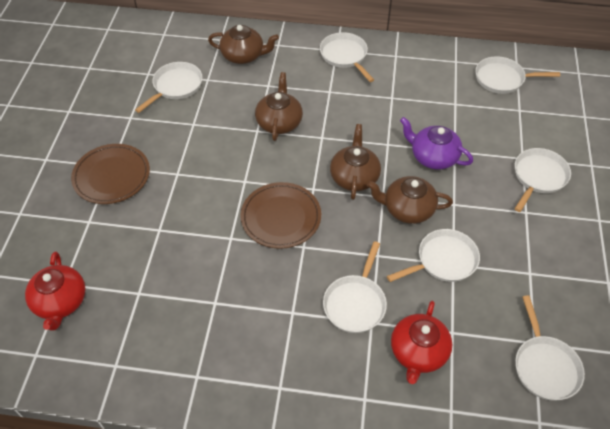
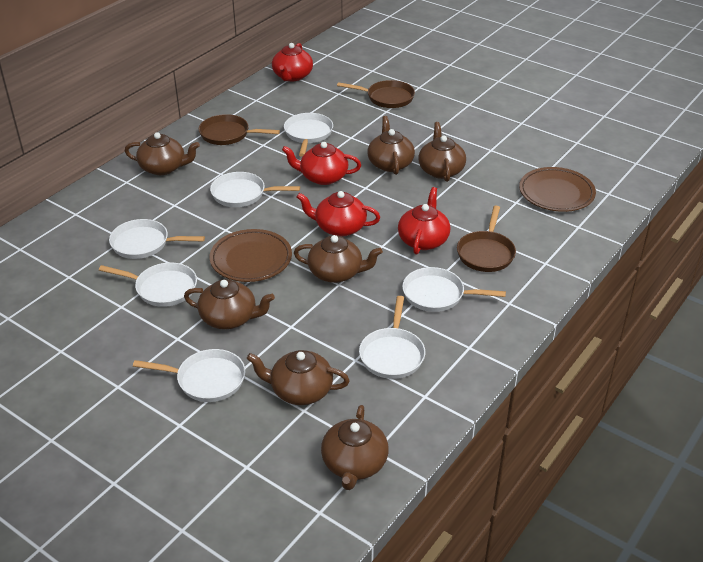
brown pan: none = 0 -> [199,114,280,145] [337,80,415,108] [457,206,516,272] = 3
brown teapot: [208,25,279,64] [255,72,303,141] [330,124,381,200] [367,176,453,224] = 4 -> [125,132,200,175] [184,279,275,329] [246,350,350,405] [294,235,383,283] [321,405,389,490] [367,116,415,175] [418,122,466,182] = 7
purple teapot: [400,117,473,170] = 1 -> none = 0
red teapot: [25,252,86,331] [391,301,452,384] = 2 -> [272,43,313,81] [282,142,361,185] [297,191,380,237] [398,187,450,255] = 4

